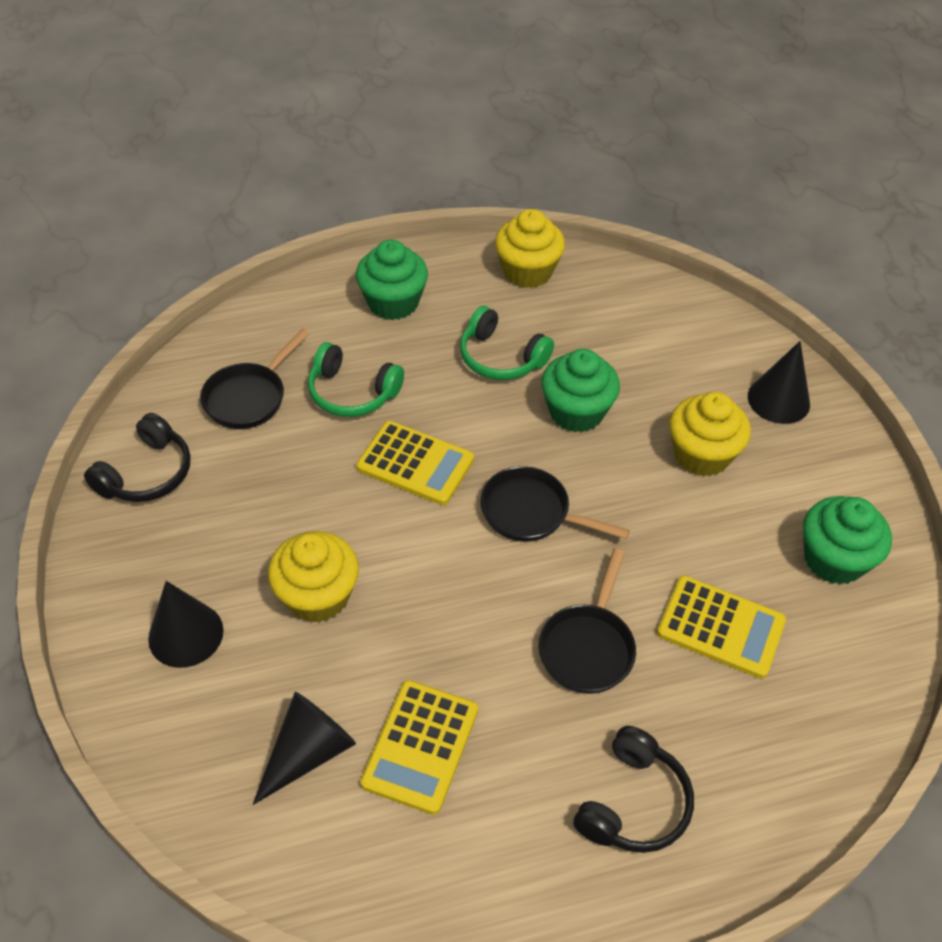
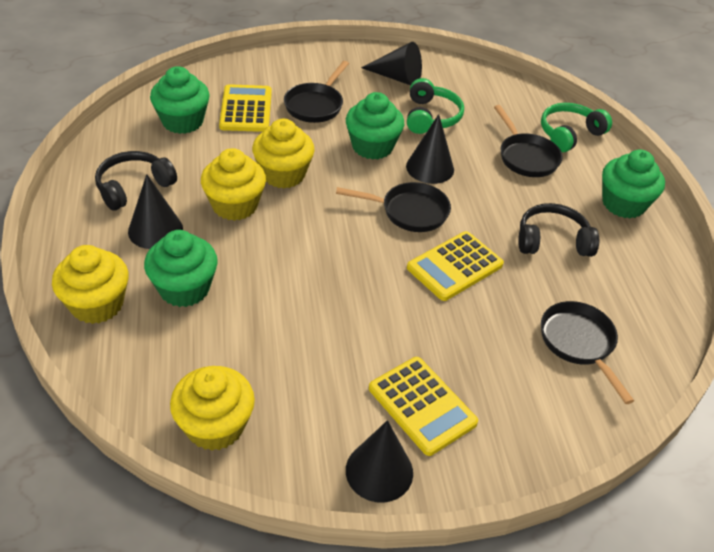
black cone: [148,581,224,668] [253,692,356,805] [748,341,810,424] = 3 -> [128,174,183,249] [346,420,413,503] [361,42,422,85] [406,114,454,184] = 4
black pan: [200,328,310,429] [480,466,630,542] [538,548,636,694] = 3 -> [284,61,349,123] [336,182,451,232] [494,105,563,177] [541,301,634,404] = 4
green cupcake: [356,240,428,320] [541,349,620,433] [803,496,892,585] = 3 -> [144,230,218,307] [150,66,210,134] [346,92,405,160] [602,150,665,218] = 4
yellow cupcake: [268,531,359,623] [495,209,565,288] [669,392,751,477] = 3 -> [52,245,129,324] [170,366,255,451] [201,148,266,221] [252,119,315,188] = 4

